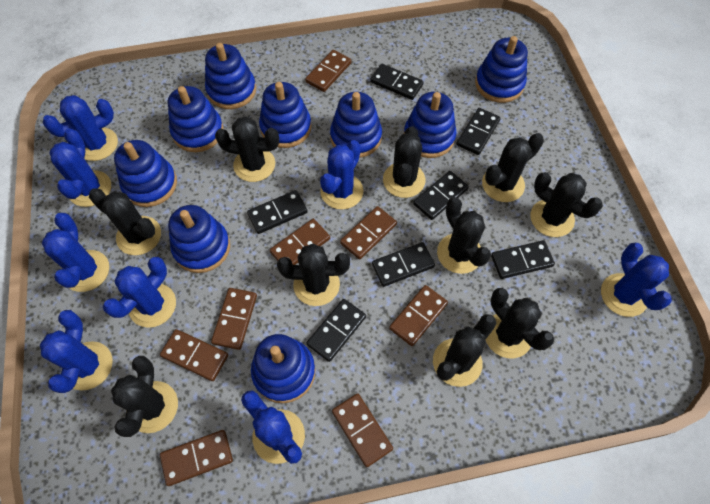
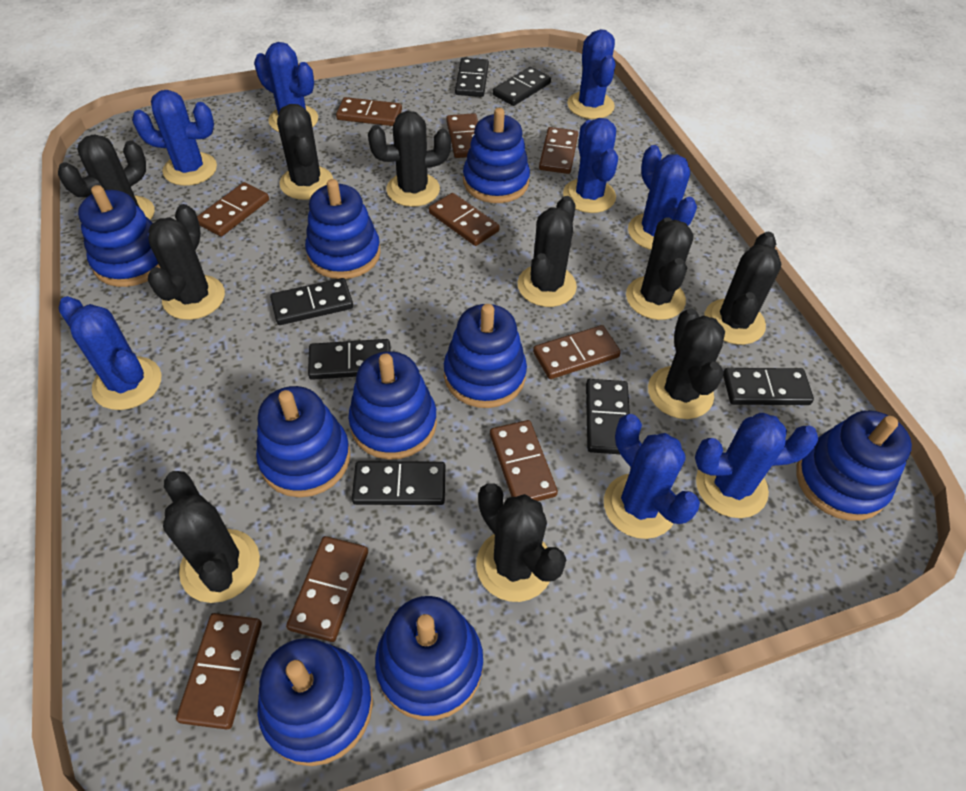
brown domino: [160,329,228,381] [160,430,233,486] [211,288,257,350] [270,219,330,265] [305,50,352,92] [332,393,393,467] [340,206,397,259] [389,285,448,346] = 8 -> [176,613,262,729] [197,182,269,237] [286,536,368,642] [336,97,402,126] [429,193,500,246] [446,113,478,158] [490,420,558,501] [533,325,621,379] [539,127,578,174] = 9

